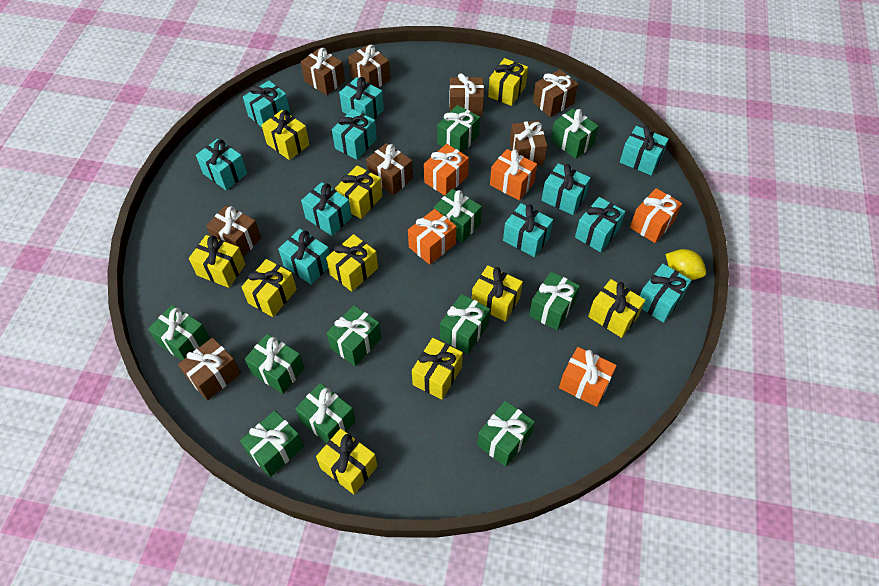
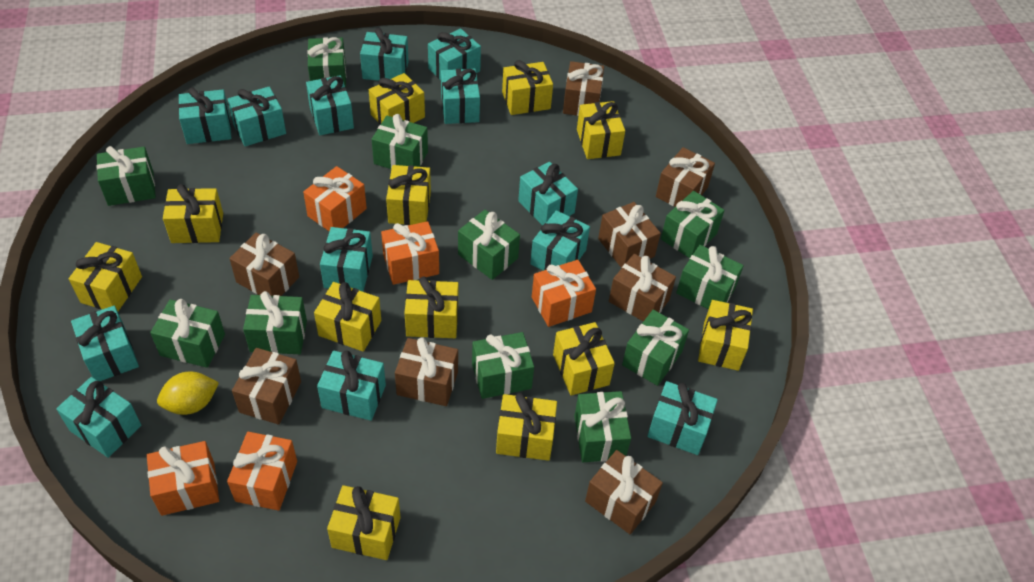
turquoise gift: [196,139,247,190] [243,81,290,127] [278,229,330,285] [301,182,352,236] [332,109,377,160] [339,77,384,119] [503,203,553,257] [541,163,590,215] [575,197,625,252] [620,126,669,175] [640,264,691,323] = 11 -> [56,377,141,458] [71,306,139,381] [178,87,231,144] [227,86,286,146] [306,75,354,135] [317,350,386,421] [320,227,373,292] [360,28,409,81] [428,29,481,80] [441,69,480,124] [518,162,578,226] [530,210,590,271] [647,381,718,455] = 13
yellow gift: [189,235,245,288] [241,259,297,317] [262,110,310,160] [316,428,377,494] [326,234,378,292] [335,165,382,219] [412,338,463,400] [472,265,523,322] [488,58,528,106] [588,279,645,338] = 10 -> [69,242,142,311] [163,184,223,243] [314,282,381,352] [327,485,401,560] [369,73,425,125] [386,165,431,225] [405,277,458,338] [496,393,557,461] [502,60,553,115] [553,322,615,395] [577,101,625,159] [698,300,753,371] = 12

